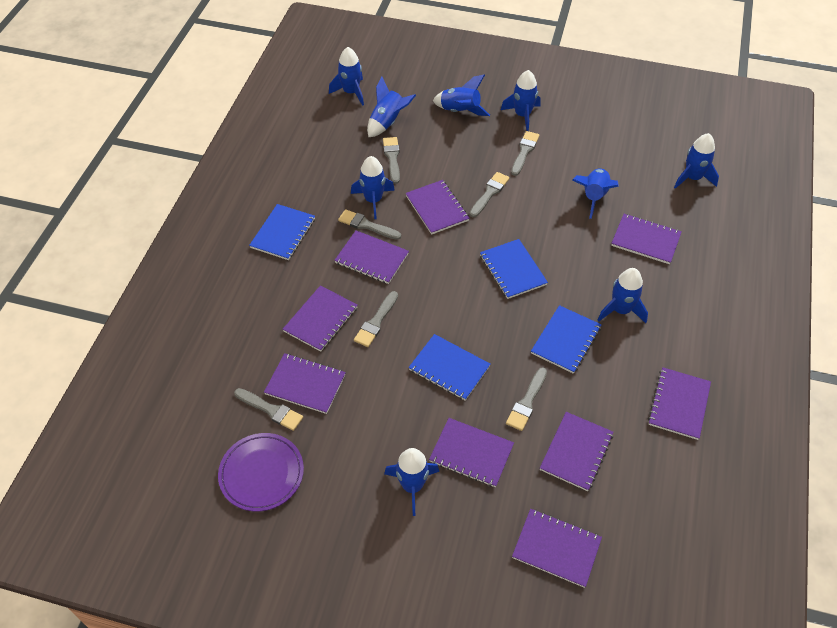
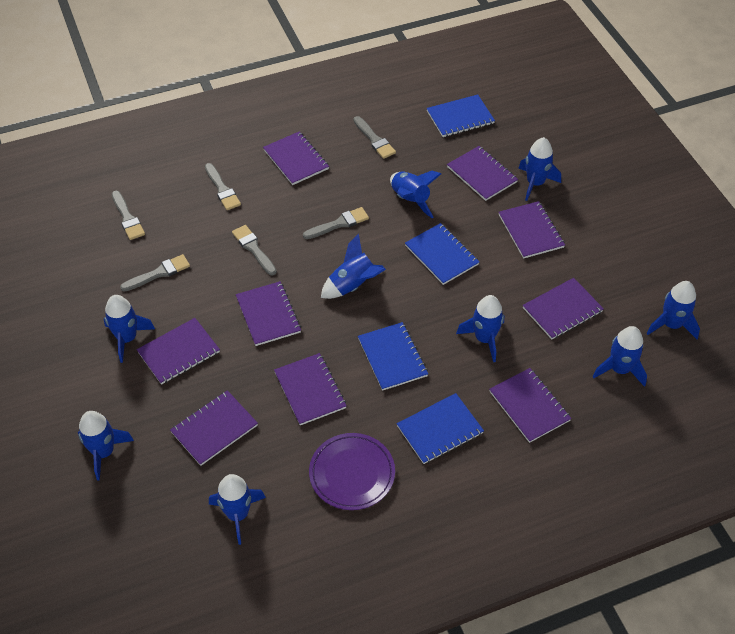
grey brush: [234,388,303,431] [338,209,401,240] [354,291,398,347] [383,137,400,184] [470,172,509,217] [506,367,547,431] [511,131,539,176] = 7 -> [112,191,145,240] [120,254,190,292] [205,163,241,210] [232,225,277,275] [303,207,369,239] [353,116,396,159] = 6

